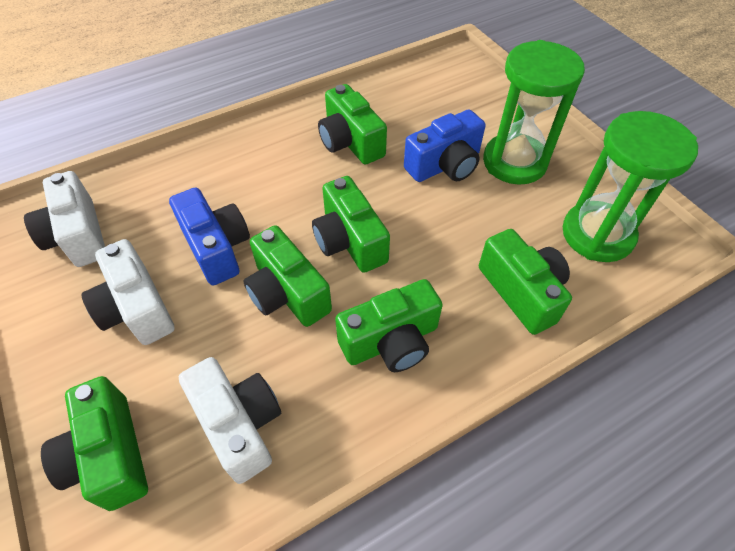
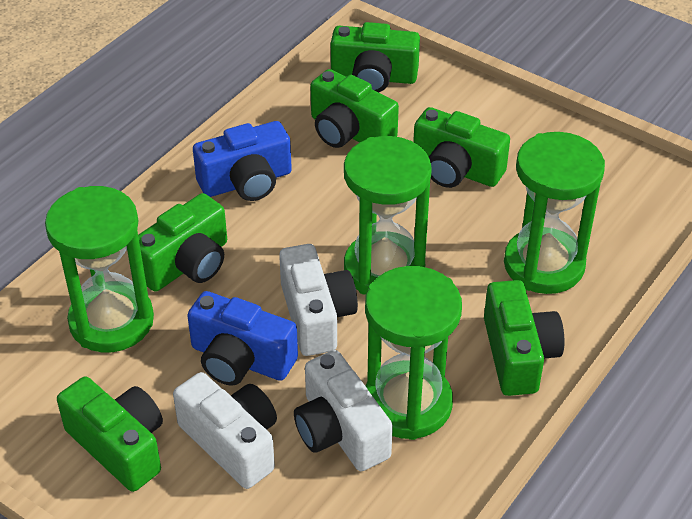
green hourglass: [483,40,585,185] [563,111,698,262] = 2 -> [45,186,154,352] [344,136,432,294] [365,266,462,440] [504,132,605,294] = 4

